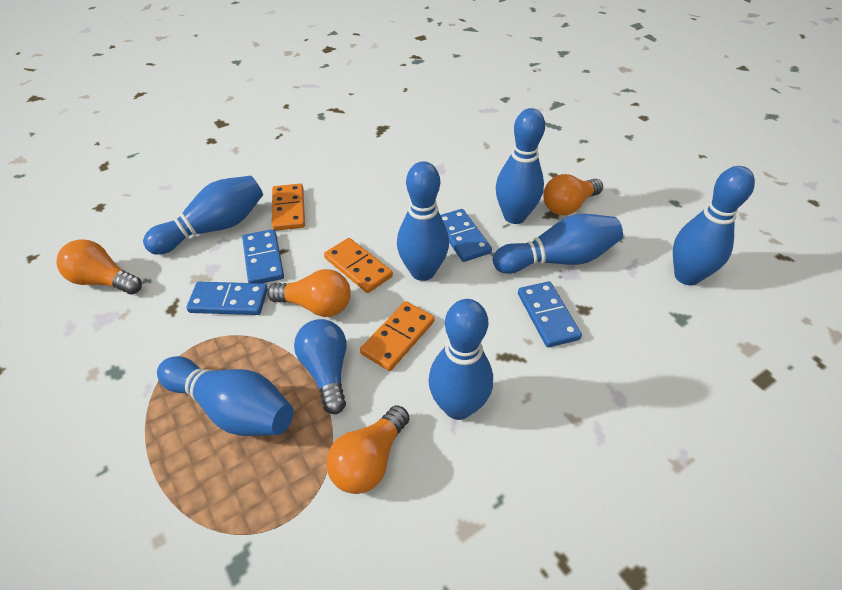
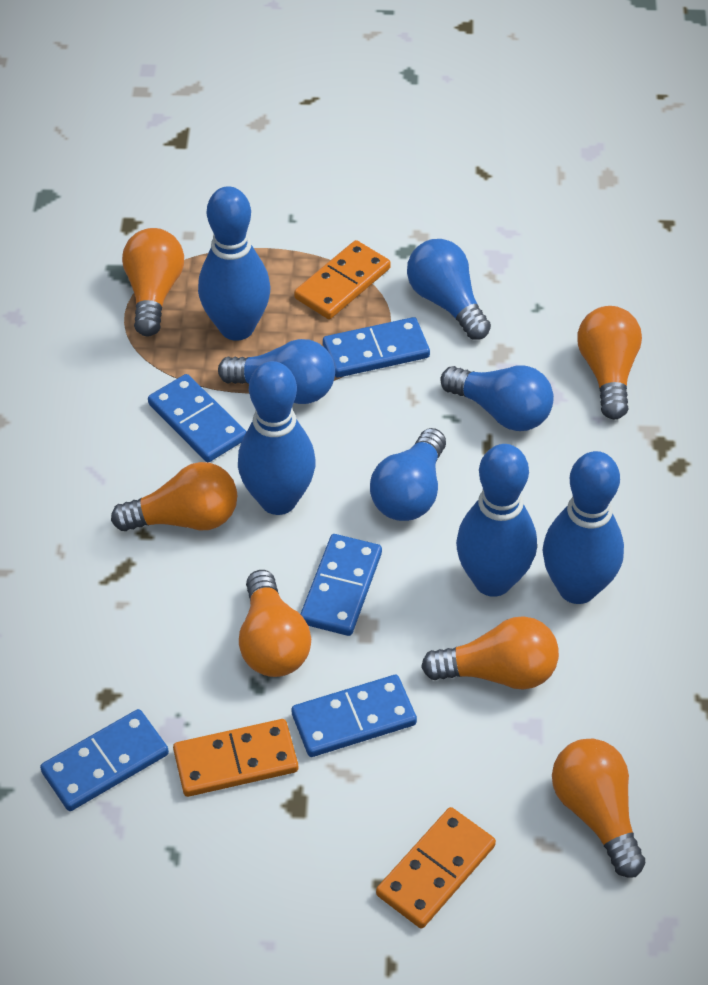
blue bowling pin: [143,176,263,255] [157,356,294,436] [397,161,449,281] [428,299,493,420] [493,214,623,274] [496,108,545,224] [673,166,755,285] = 7 -> [198,186,270,341] [238,361,316,515] [456,444,537,597] [543,451,624,604] = 4
blue domino: [186,282,268,315] [242,229,284,283] [440,209,492,262] [518,281,582,348] = 4 -> [40,709,169,811] [148,374,246,462] [291,675,417,757] [301,534,382,636] [323,317,430,378] = 5
blue light bulb: [294,319,347,414] = 1 -> [218,339,335,404] [370,428,446,521] [407,239,491,340] [440,365,554,431] = 4
orange light bulb: [56,239,142,295] [267,269,351,317] [326,405,409,494] [543,174,603,215] = 4 -> [111,462,237,531] [122,228,184,336] [239,570,311,677] [421,616,559,690] [552,739,645,877] [578,306,642,419] = 6

